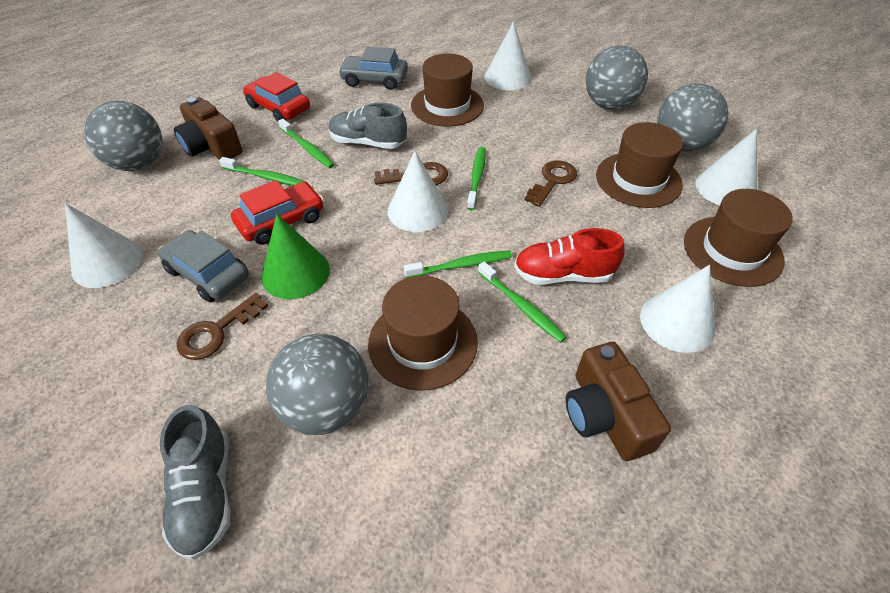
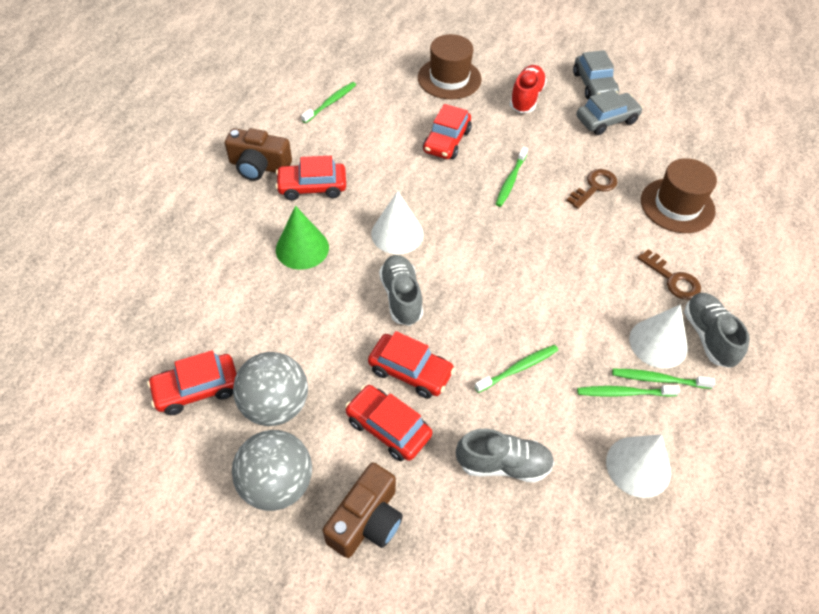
brown hat: [368,276,478,391] [411,53,484,127] [596,122,683,208] [684,189,793,287] = 4 -> [418,34,481,99] [641,158,717,233] = 2
brown key: [177,293,268,360] [374,162,448,185] [524,161,577,207] = 3 -> [567,169,618,209] [637,249,701,300] = 2
grey ball: [84,101,163,171] [266,334,369,435] [586,45,648,110] [657,83,729,152] = 4 -> [232,430,312,511] [233,352,308,426] = 2
grey shoe: [160,405,231,560] [329,103,407,149] = 2 -> [379,255,423,326] [456,429,554,482] [684,293,750,368] = 3
red car: [231,180,324,245] [243,72,310,121] = 2 -> [147,350,237,415] [276,156,346,200] [345,385,432,461] [368,331,455,399] [423,104,472,159] = 5
white cone: [65,203,143,288] [387,151,448,232] [485,21,532,90] [640,265,715,353] [695,129,757,206] = 5 -> [371,191,423,254] [606,434,671,498] [629,304,688,368] = 3

